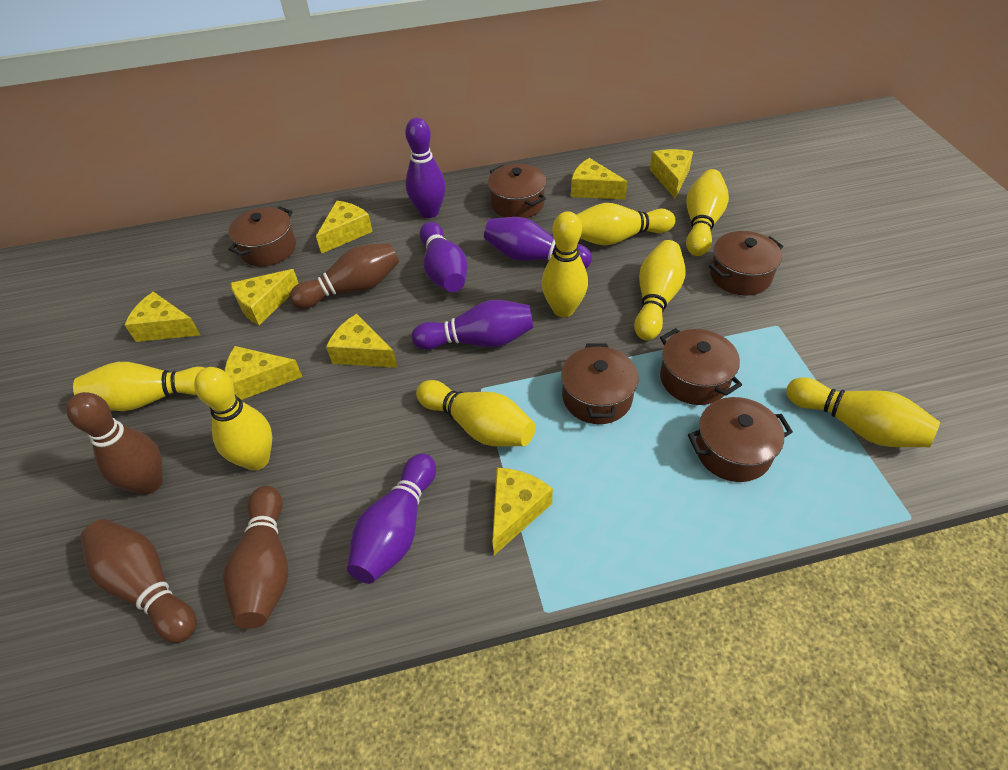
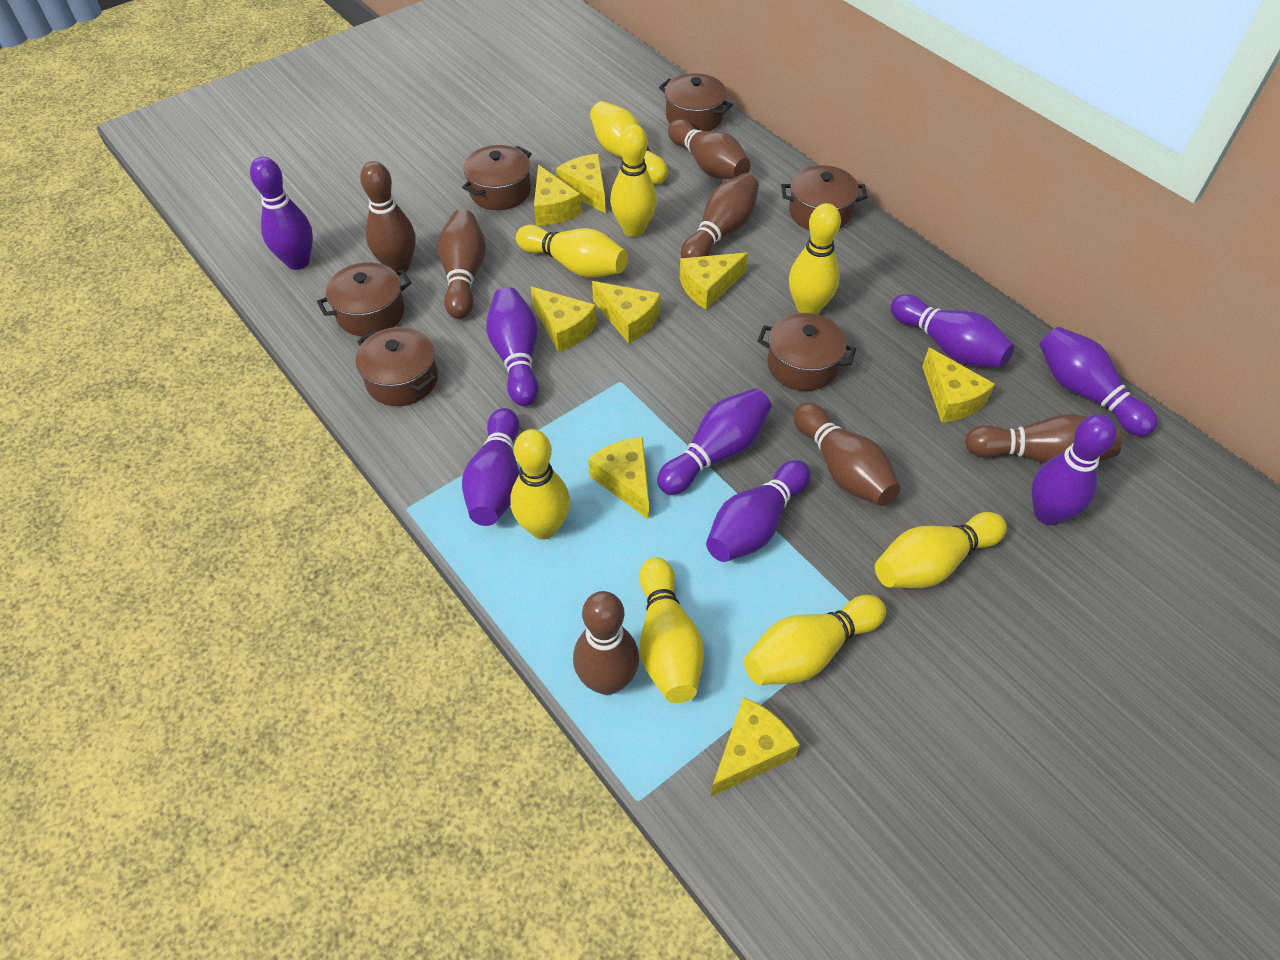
brown bowling pin: [66,392,163,495] [81,519,197,643] [223,486,288,629] [289,243,399,309] = 4 -> [360,161,415,272] [438,209,486,319] [573,591,639,695] [668,119,750,179] [681,173,759,258] [793,402,900,506] [965,414,1122,464] = 7
purple bowling pin: [347,453,436,584] [405,118,446,218] [412,300,534,350] [420,222,468,292] [484,217,592,268] = 5 -> [250,157,313,270] [462,408,520,526] [486,287,539,406] [657,388,772,495] [706,460,811,562] [891,294,1014,368] [1032,414,1117,525] [1039,327,1158,436] = 8

